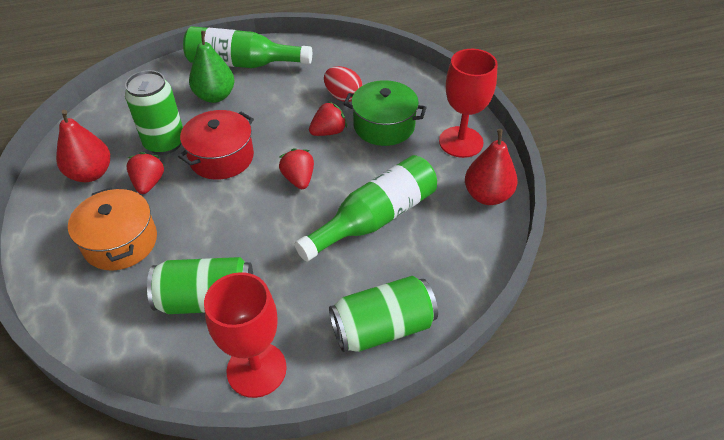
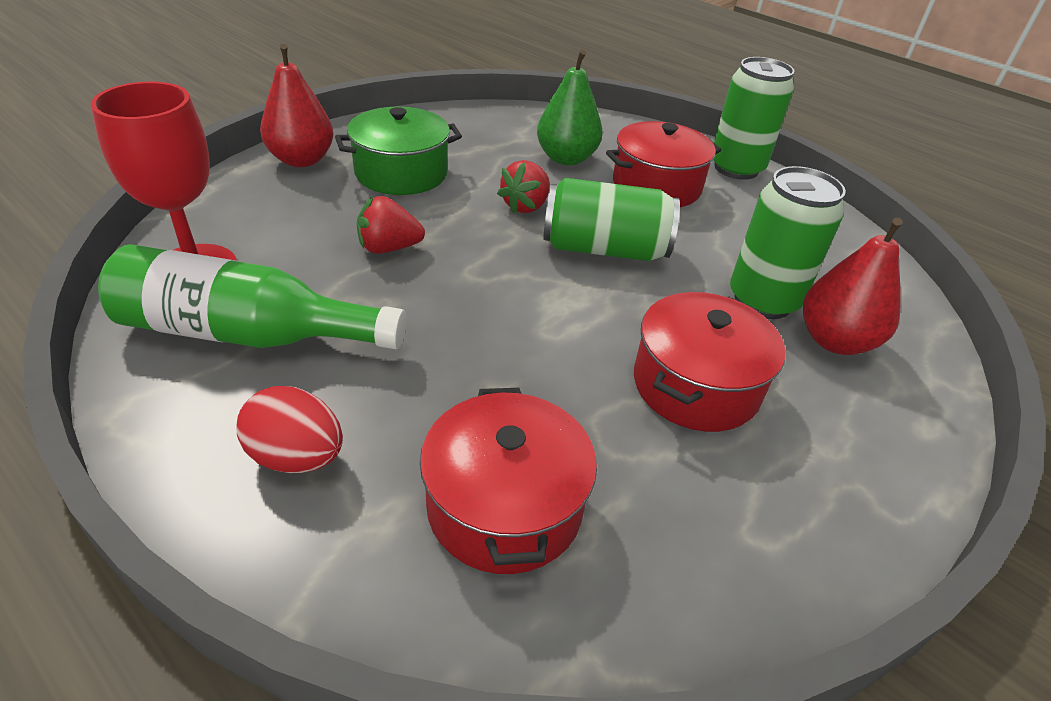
green bottle: [183,26,312,68] [295,155,437,261] = 2 -> [98,244,407,349] = 1
orange pot: [68,188,157,270] = 1 -> none = 0
red goblet: [204,272,287,398] [439,49,498,158] = 2 -> [91,82,237,261] = 1
red pot: [178,110,254,180] = 1 -> [420,388,597,574] [606,121,721,207] [634,292,786,432] = 3
red strawberry: [127,152,164,194] [279,148,314,189] [309,102,347,136] = 3 -> [357,196,425,254] [497,160,550,214] = 2

